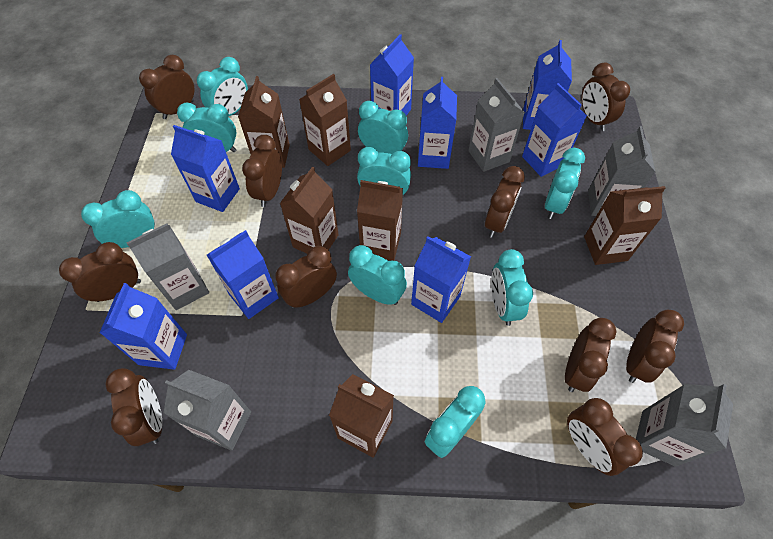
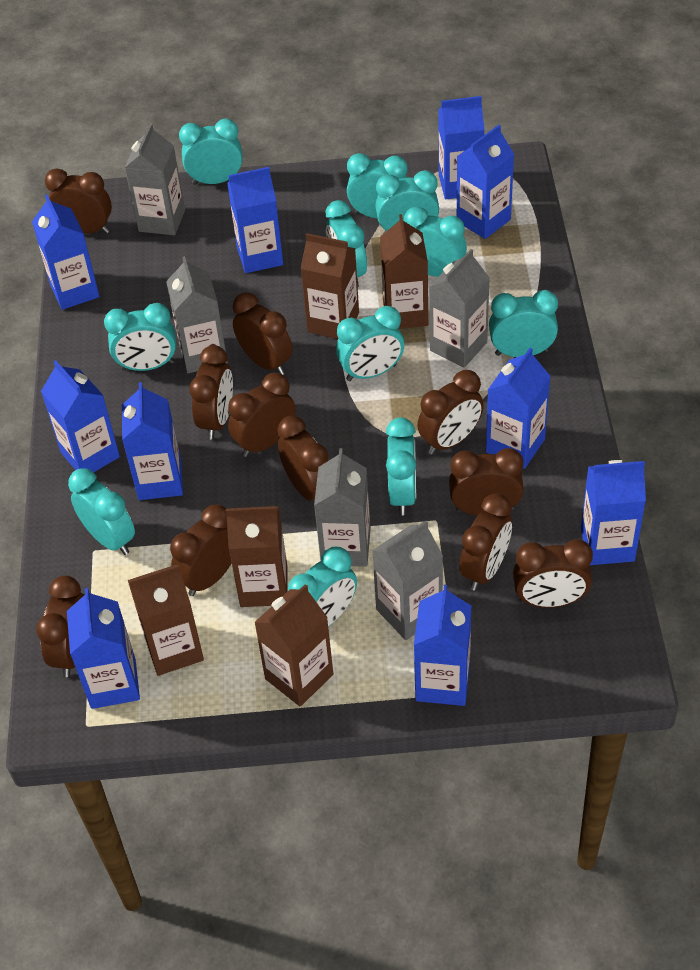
blue carton: [100,283,187,370] [171,125,240,212] [207,230,279,319] [370,34,414,115] [411,236,471,323] [418,77,457,169] [522,83,587,177] [523,40,572,130] = 8 -> [32,195,99,310] [41,360,120,472] [67,588,140,709] [122,382,183,500] [227,167,283,273] [414,585,471,706] [438,96,485,199] [457,125,514,239] [486,347,551,469] [581,460,646,565] = 10
brown carton: [238,76,290,168] [280,167,339,253] [299,74,351,166] [329,374,394,458] [357,180,403,261] [584,186,665,265] = 6 -> [128,564,204,676] [226,506,288,607] [254,584,333,706] [300,233,359,339] [380,214,428,329] = 5
brown clock: [59,242,141,302] [105,368,162,446] [139,55,194,119] [242,135,282,207] [275,246,337,308] [485,166,525,238] [565,318,617,392] [567,398,643,476] [582,63,630,131] [626,310,684,383] = 10 -> [36,575,84,677] [45,168,112,234] [170,505,232,596] [189,345,233,439] [228,373,296,457] [233,292,293,374] [277,416,328,501] [417,370,484,455] [449,448,524,516] [459,493,512,591] [513,539,593,608] = 11
turquoise clock: [81,190,155,248] [177,102,236,152] [197,57,248,116] [348,245,407,305] [357,147,411,198] [358,101,408,154] [425,386,486,458] [491,249,533,326] [545,148,585,219] = 9 -> [68,468,135,555] [104,303,176,371] [179,118,243,185] [288,547,357,627] [326,200,367,287] [336,306,404,381] [347,153,408,219] [376,170,439,234] [386,417,416,515] [404,207,467,277] [489,290,558,357] = 11

